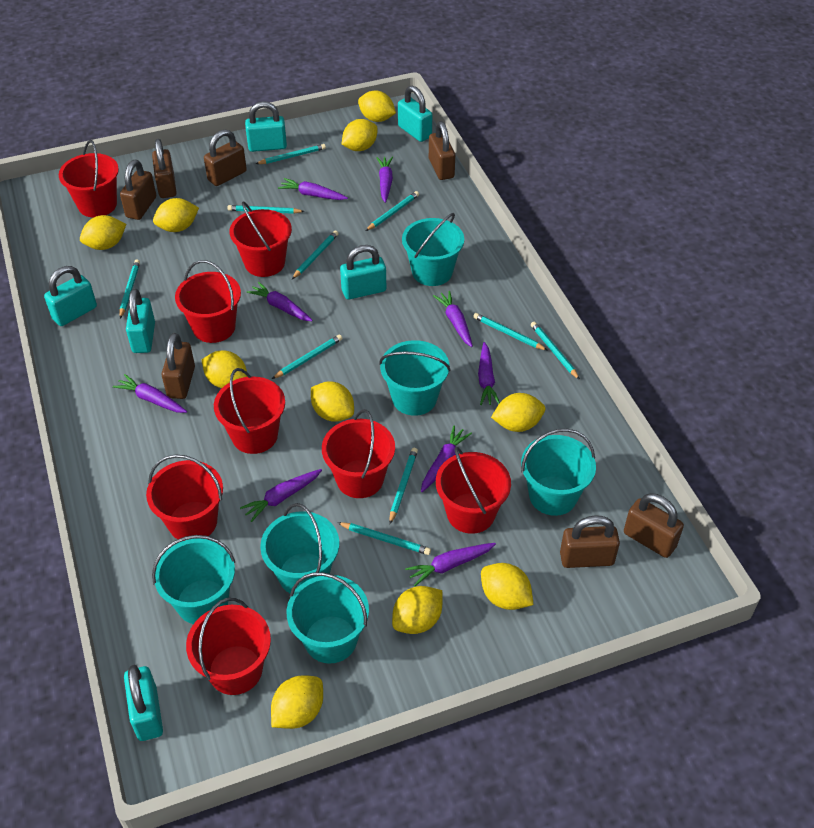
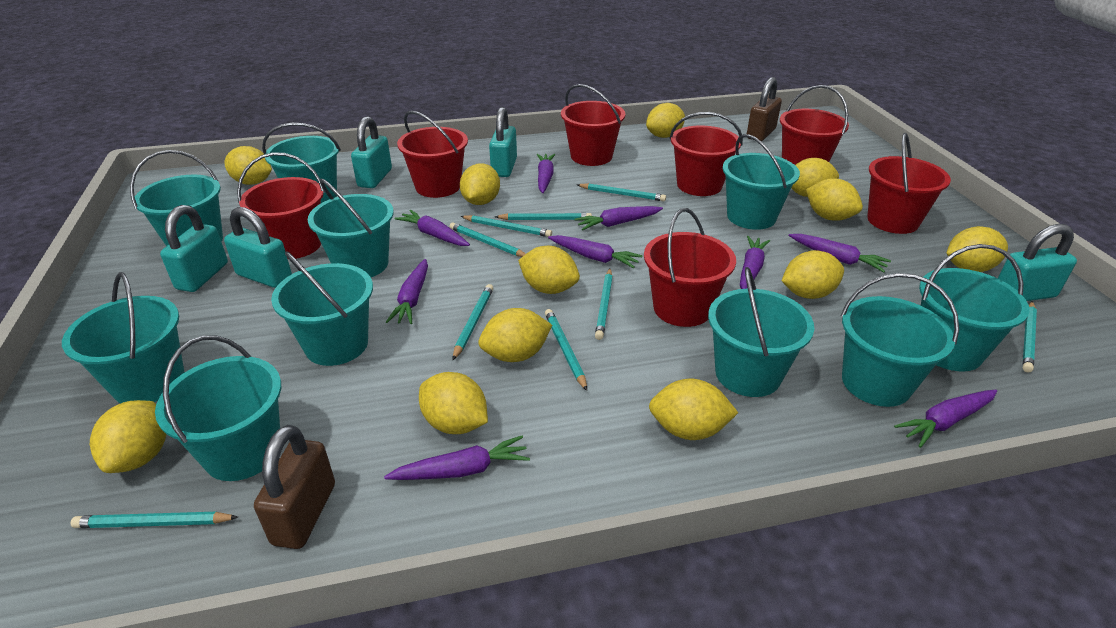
brown padlock: [120,160,156,220] [152,139,177,198] [162,333,195,399] [204,130,247,186] [429,121,455,180] [560,515,620,568] [624,493,684,558] = 7 -> [254,425,335,549] [747,77,782,141] = 2
red bucket: [59,140,119,218] [146,454,223,541] [175,260,241,343] [186,598,271,695] [214,368,285,454] [229,201,292,277] [322,409,395,498] [436,447,511,534] = 8 -> [237,152,325,259] [397,111,468,198] [561,84,625,166] [644,208,736,327] [669,112,743,196] [780,85,849,165] [867,133,951,234] = 7
turquoise bucket: [152,535,235,624] [260,503,339,593] [287,572,369,664] [379,340,451,416] [402,213,464,286] [521,428,596,516] = 6 -> [62,272,185,403] [130,150,223,246] [155,335,281,481] [262,123,341,203] [271,251,373,366] [308,179,394,277] [708,267,814,397] [722,134,800,230] [841,273,959,407] [919,244,1030,371] = 10
turquoise padlock: [44,266,97,326] [124,665,163,741] [126,289,155,353] [245,101,287,152] [340,245,386,300] [398,86,432,142] = 6 -> [160,205,228,292] [224,207,292,288] [351,116,392,188] [489,107,517,177] [998,224,1077,301] = 5
turquoise pencil: [119,260,140,318] [227,205,305,214] [256,144,326,164] [272,335,342,379] [292,231,339,279] [337,522,431,555] [366,191,419,231] [389,448,418,524] [473,313,548,351] [531,322,580,380] = 10 -> [71,512,238,528] [450,222,526,257] [453,284,493,360] [460,215,552,237] [495,213,592,220] [545,309,587,391] [577,183,666,201] [595,269,613,340] [1023,302,1037,373] = 9
yellow lemon: [80,215,126,250] [153,198,199,232] [202,351,248,388] [271,675,323,729] [311,381,354,422] [342,119,378,151] [358,90,396,122] [392,586,442,634] [481,563,533,610] [491,393,545,432] = 10 -> [90,400,166,473] [224,146,272,185] [419,372,488,434] [460,164,500,205] [478,308,552,362] [518,246,580,294] [646,103,685,138] [649,379,738,440] [782,250,844,299] [791,158,839,197] [806,178,863,221] [947,226,1008,272] = 12

